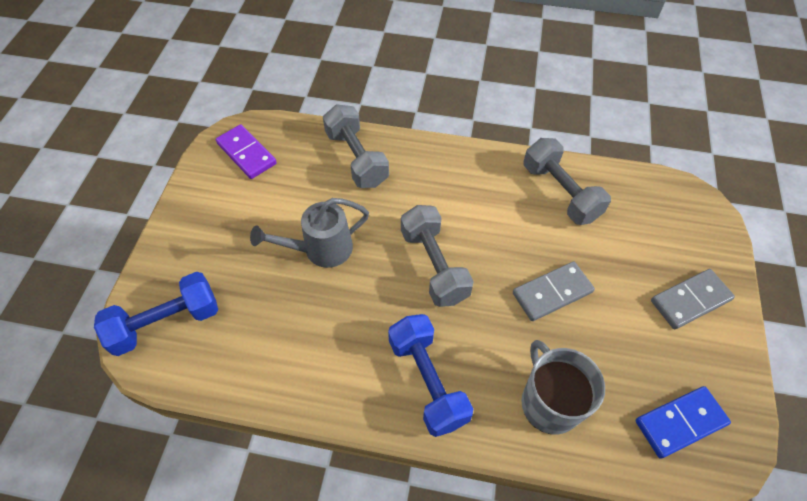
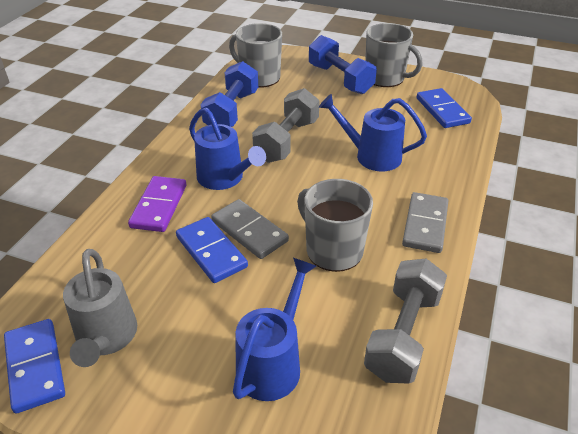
blue domino: [635,386,731,459] = 1 -> [4,319,65,414] [176,217,248,283] [416,88,472,128] = 3
blue watering can: none = 0 -> [189,108,266,190] [233,258,316,401] [319,94,427,171] = 3
grey dumbbell: [323,104,389,188] [401,205,474,307] [524,138,611,225] = 3 -> [252,88,320,163] [364,258,447,384] = 2
grey mug: [521,340,605,434] = 1 -> [229,23,282,88] [297,179,373,272] [365,23,422,87] = 3

